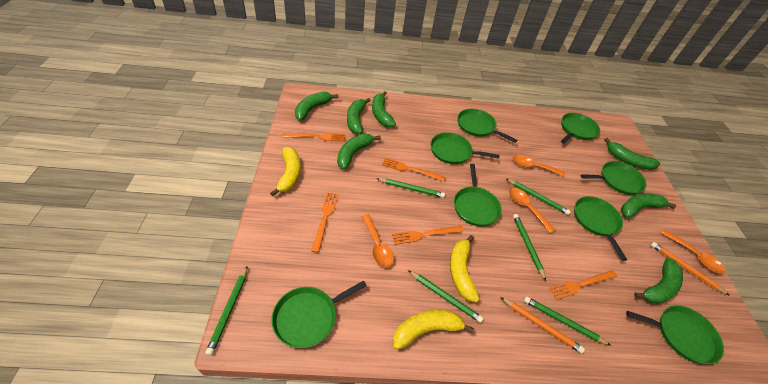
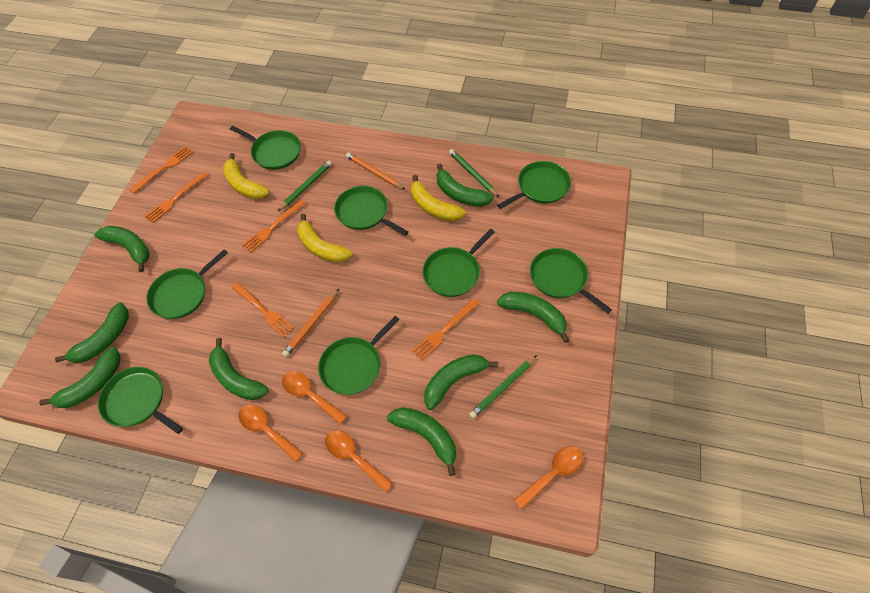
green banana: [295,91,338,121] [337,134,381,170] [347,98,371,134] [372,91,396,128] [604,138,660,170] [621,193,676,218] [634,258,683,304] = 7 -> [39,347,120,408] [55,303,129,363] [95,226,150,272] [209,338,268,400] [387,407,456,476] [424,354,498,410] [437,164,494,207] [497,292,569,343] = 8
green pencil: [205,266,248,355] [376,178,445,198] [408,270,484,323] [506,179,571,215] [513,214,546,281] [524,296,611,346] = 6 -> [278,161,332,211] [449,149,499,197] [469,355,537,419] = 3

